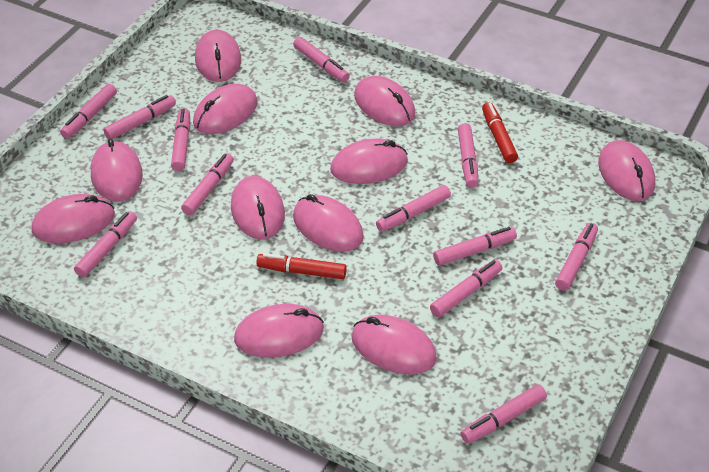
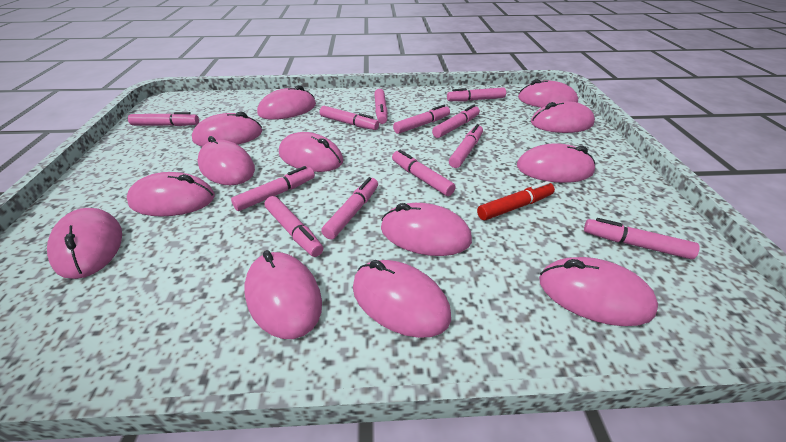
pink mouse: [32,194,115,243] [91,139,143,202] [193,84,258,134] [195,30,241,82] [231,176,285,240] [234,304,324,358] [293,194,364,252] [330,139,408,184] [352,315,437,375] [354,76,415,126] [598,140,655,201] = 11 -> [47,208,122,279] [127,172,215,217] [192,112,262,147] [198,136,255,185] [245,250,322,339] [257,85,316,120] [279,132,343,172] [353,260,451,338] [381,203,472,256] [517,143,595,183] [518,79,578,108] [531,101,595,133] [539,257,658,326] = 13
red marker: [256,253,347,279] [482,102,518,163] = 2 -> [477,181,555,220] = 1

